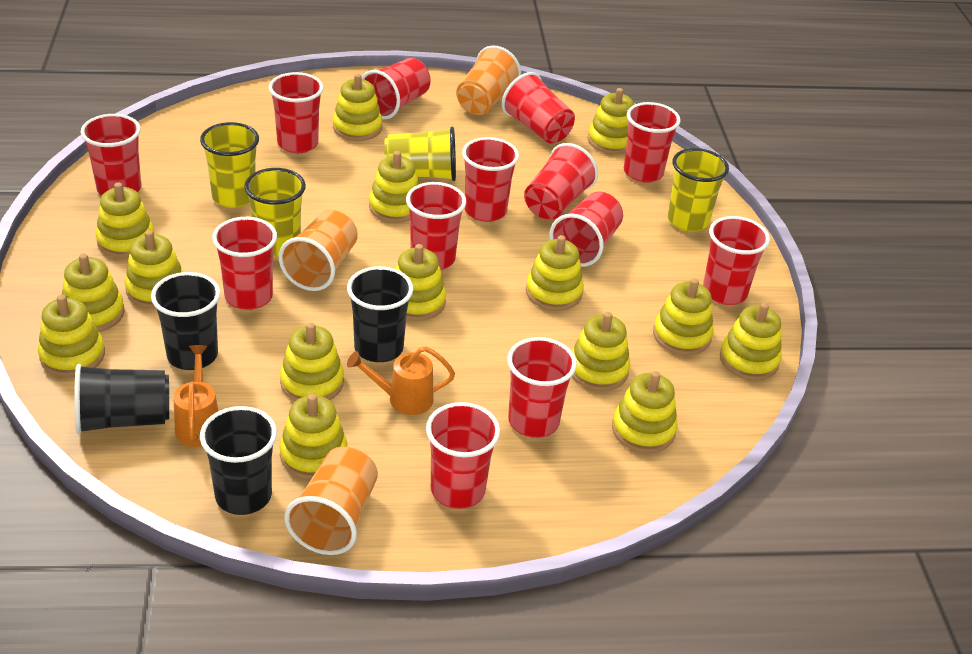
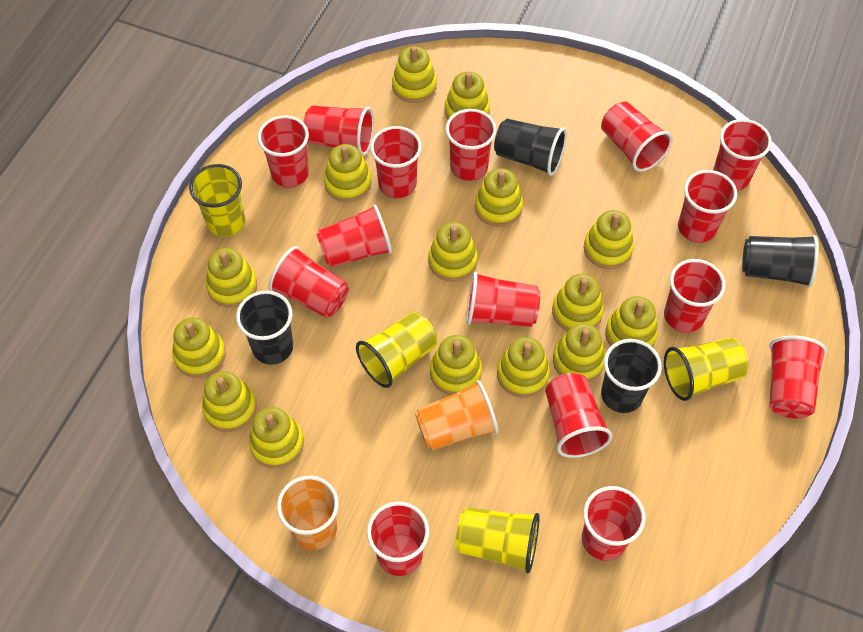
orange cup: [279,210,358,291] [285,446,378,555] [456,45,521,115] = 3 -> [277,476,339,550] [415,380,498,450] = 2
orange watering can: [173,345,218,447] [347,346,455,415] = 2 -> none = 0
red cup: [80,114,141,196] [212,217,277,310] [269,72,324,153] [362,58,431,119] [406,182,466,270] [426,402,500,509] [462,137,519,222] [502,72,575,144] [507,337,577,438] [524,143,598,220] [549,192,623,267] [624,102,681,183] [703,216,770,305] = 13 -> [258,115,309,188] [269,246,349,318] [303,105,374,156] [316,204,392,268] [367,501,429,576] [370,126,422,198] [445,109,496,181] [466,271,540,327] [545,373,613,458] [582,486,646,561] [601,101,672,172] [664,259,725,333] [678,170,737,243] [713,119,772,191] [769,336,827,418] = 15

